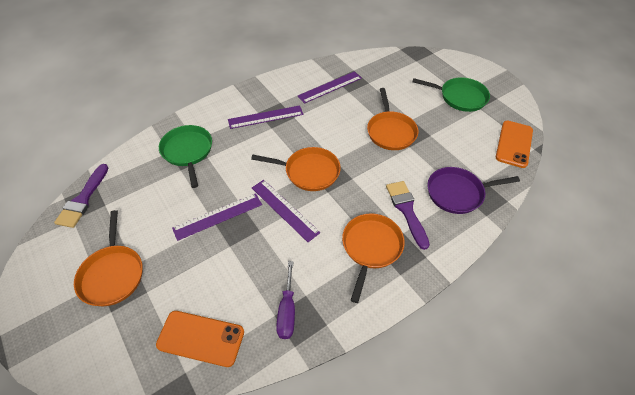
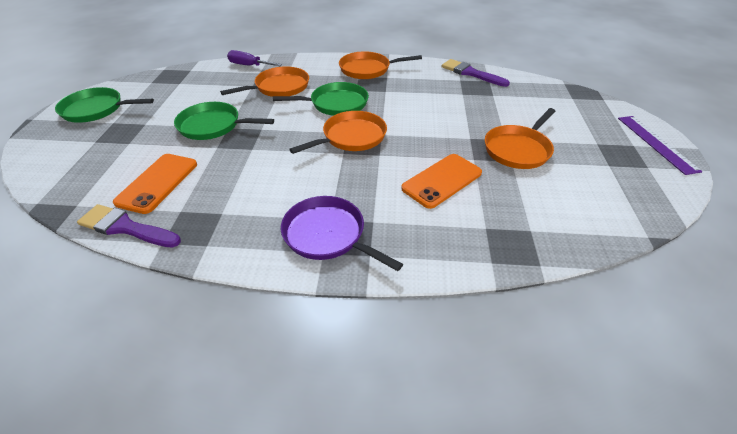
green pan: [159,125,212,188] [412,77,490,112] = 2 -> [55,87,154,123] [174,102,274,140] [273,82,369,116] = 3
purple ruler: [172,193,262,241] [228,105,303,129] [252,180,321,242] [298,71,362,104] = 4 -> [618,116,702,175] = 1

